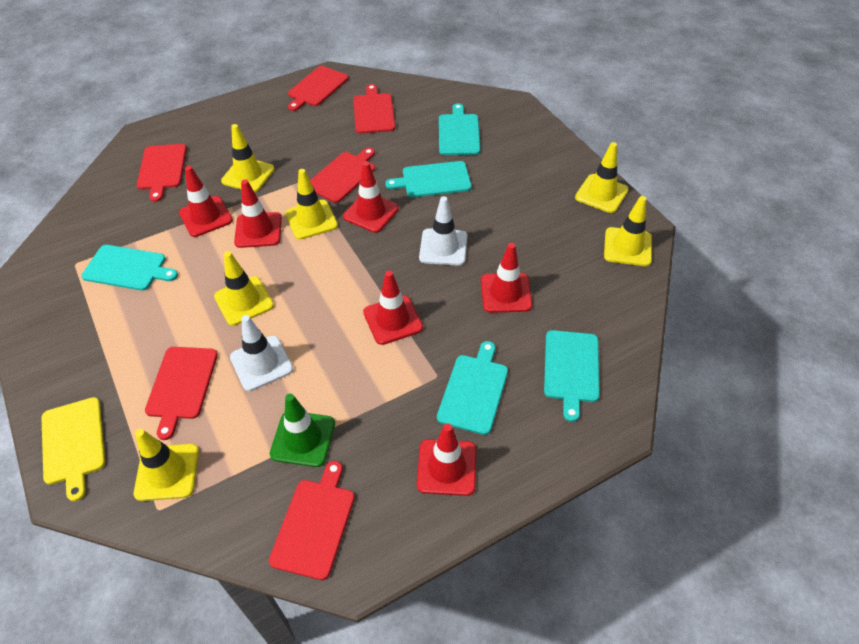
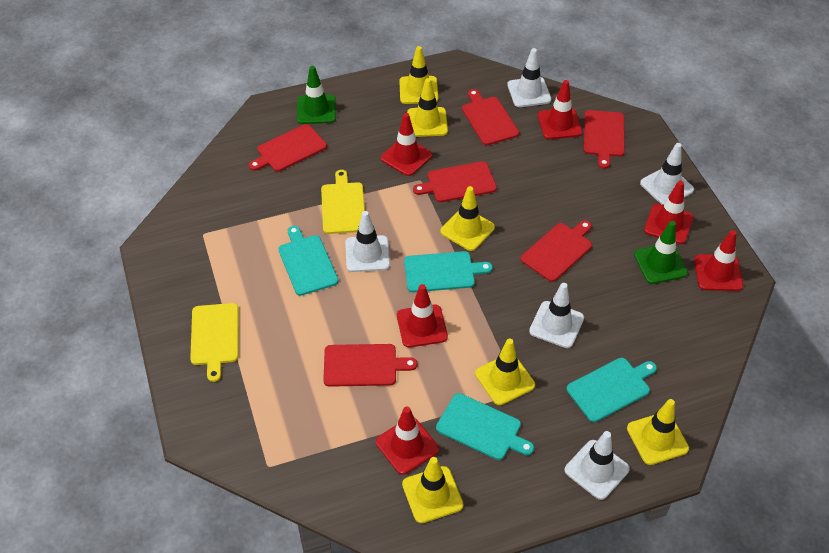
green traffic cone: [270,394,335,467] = 1 -> [297,66,336,124] [634,221,688,284] = 2
turquoise cutting board: [81,245,178,291] [385,161,472,197] [437,341,508,435] [439,103,480,155] [544,330,599,422] = 5 -> [278,226,339,296] [404,251,492,292] [436,393,534,460] [567,358,657,422] = 4
white traffic cone: [230,315,293,391] [419,196,467,266] = 2 -> [345,211,390,272] [507,48,551,107] [529,283,584,348] [564,431,630,500] [640,143,694,205] = 5
yellow cutting board: [41,397,105,502] = 1 -> [190,303,239,382] [321,170,365,234] = 2

